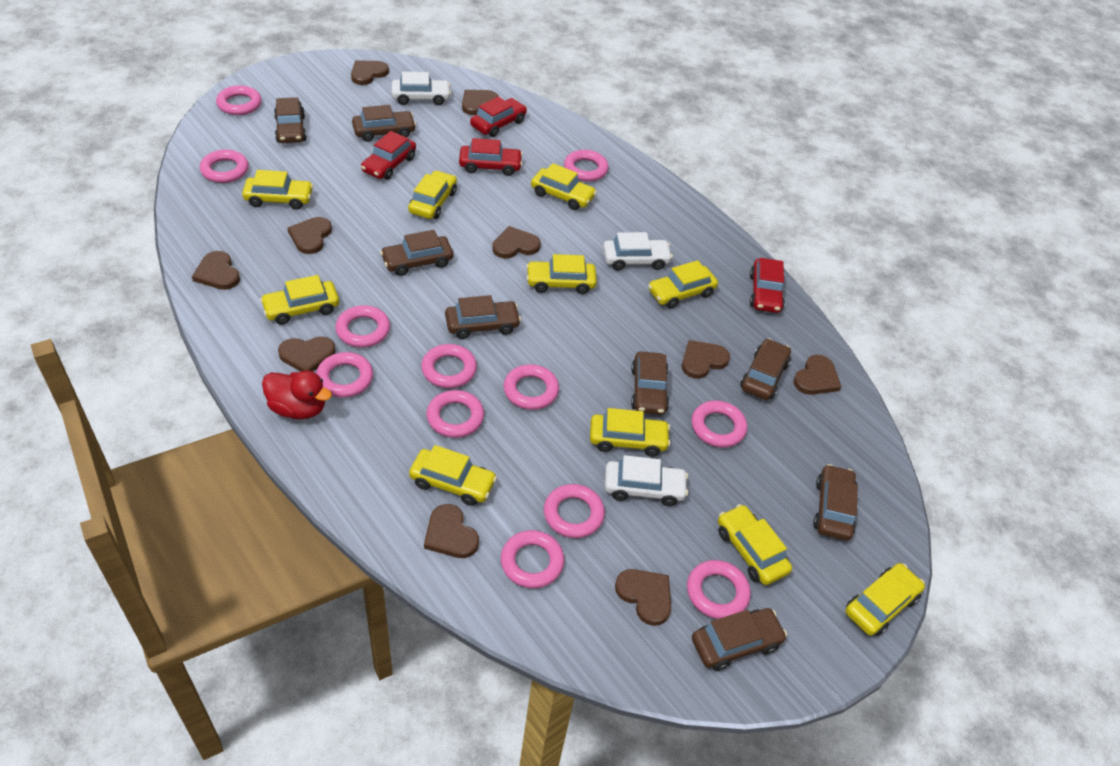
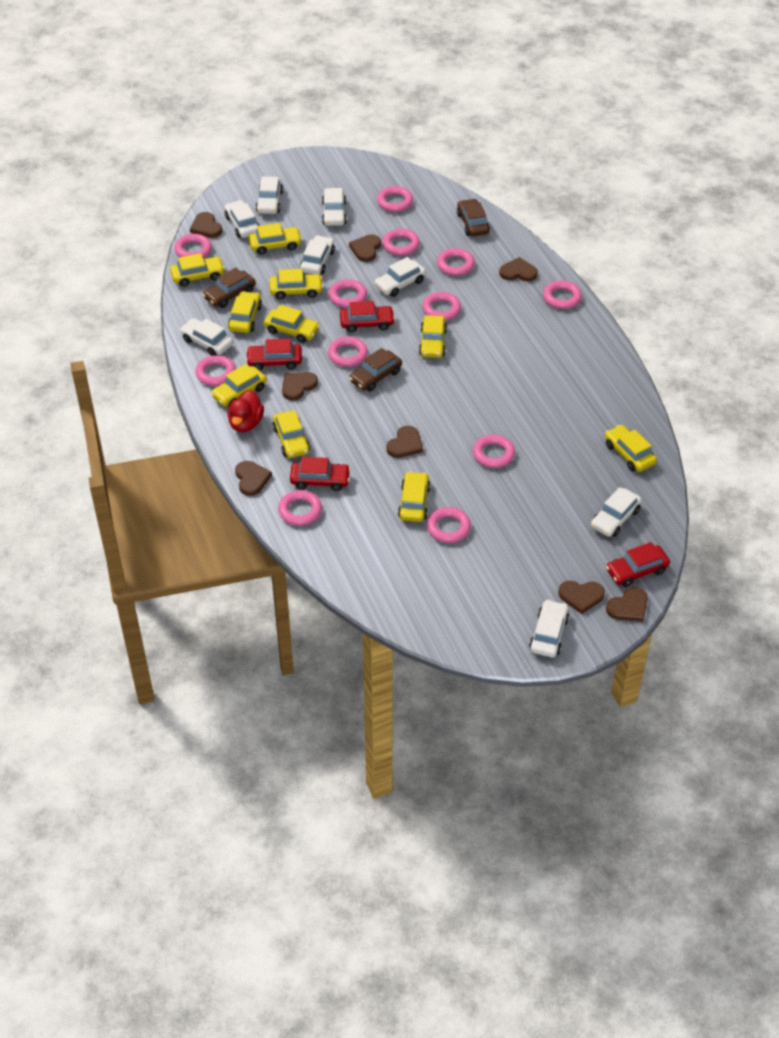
brown car: [274,97,307,143] [352,105,416,142] [380,230,453,276] [445,295,521,339] [631,351,669,415] [692,608,787,671] [740,339,791,400] [813,464,858,540] = 8 -> [203,267,256,308] [349,348,402,392] [457,199,490,236] = 3
brown heart: [192,251,240,290] [278,336,336,372] [288,217,332,254] [351,60,389,85] [424,504,479,558] [462,90,499,115] [492,226,541,258] [615,569,671,626] [682,340,730,379] [793,355,841,395] = 10 -> [190,212,222,238] [235,461,272,496] [282,372,318,401] [349,234,381,262] [387,426,423,458] [499,257,538,282] [558,581,605,614] [606,587,648,622] = 8
white car: [391,72,451,105] [603,232,673,270] [604,455,688,506] = 3 -> [180,318,233,356] [225,200,260,238] [256,176,283,214] [300,235,335,274] [322,188,347,226] [374,257,426,297] [529,599,569,657] [591,487,642,537] = 8

